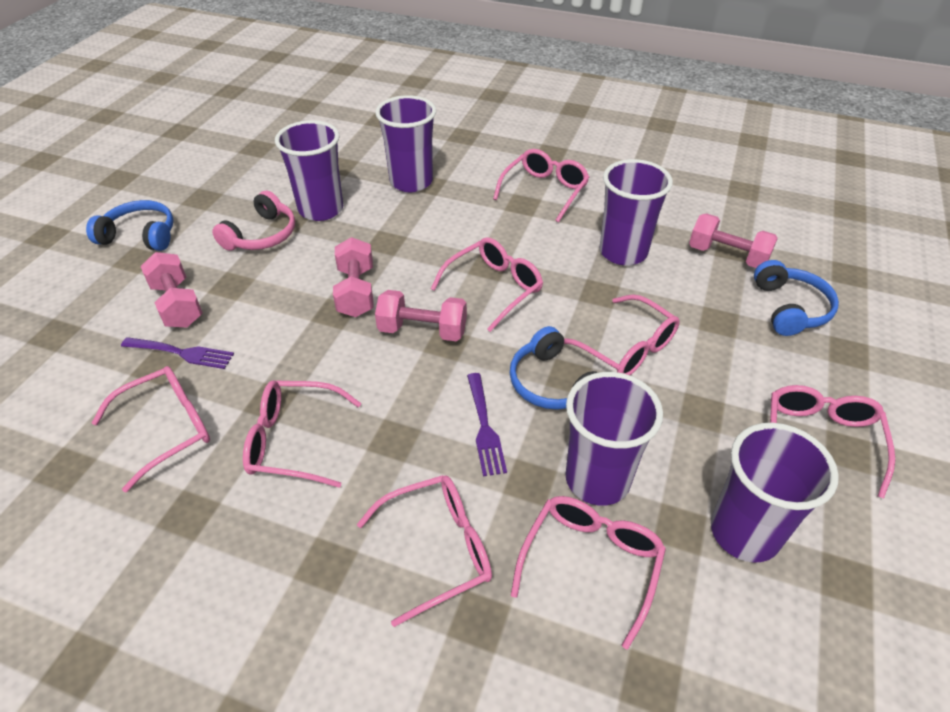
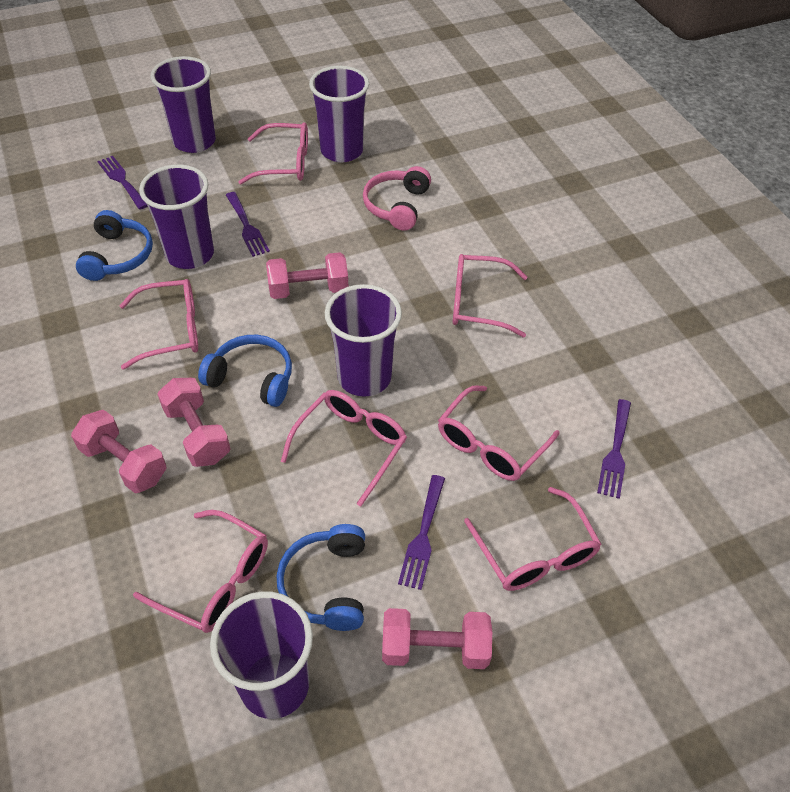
pink glasses: [92,366,210,493] [243,380,361,488] [357,475,492,627] [431,237,543,332] [493,149,589,222] [511,496,666,649] [564,294,680,375] [770,385,895,498] = 8 -> [119,279,198,370] [133,510,268,633] [238,122,308,184] [281,390,407,507] [438,385,560,481] [453,254,527,337] [464,487,602,591] = 7
purple fork: [121,337,234,369] [467,373,507,476] = 2 -> [97,156,148,209] [226,192,270,257] [398,475,445,590] [597,399,631,499] = 4

